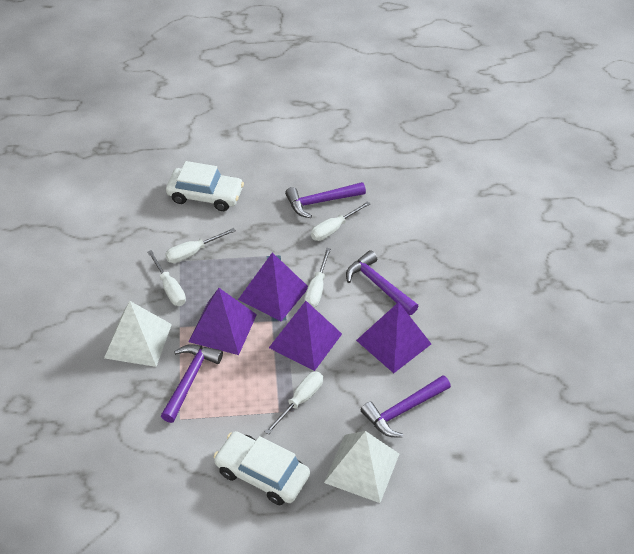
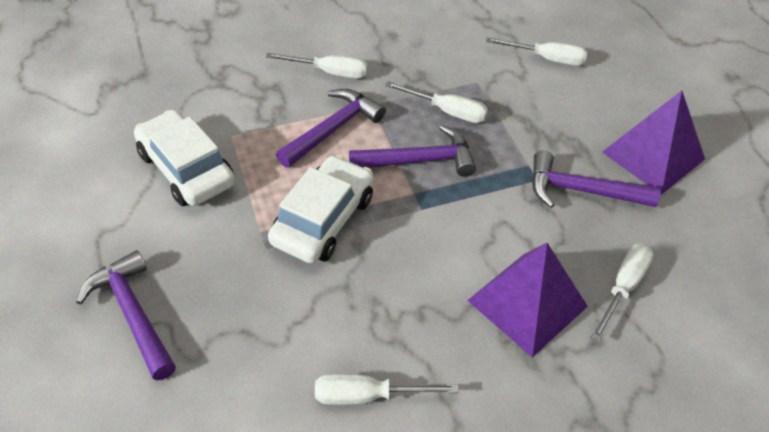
purple pyramid: [189,288,257,355] [238,253,308,321] [269,301,342,371] [356,302,431,373] = 4 -> [467,243,588,357] [602,90,705,195] = 2
white pyramid: [104,301,172,367] [324,431,399,503] = 2 -> none = 0

